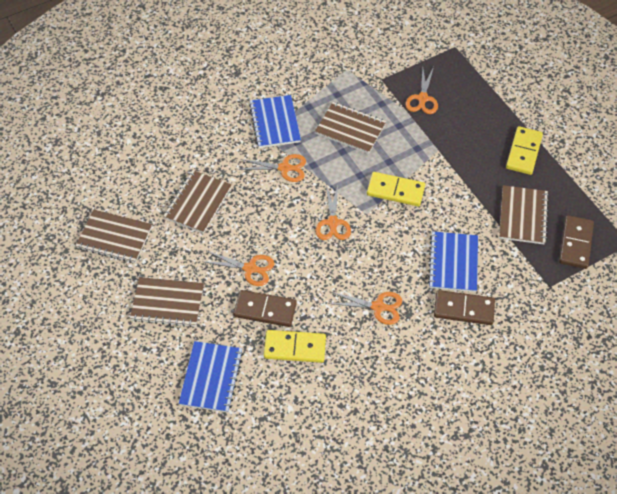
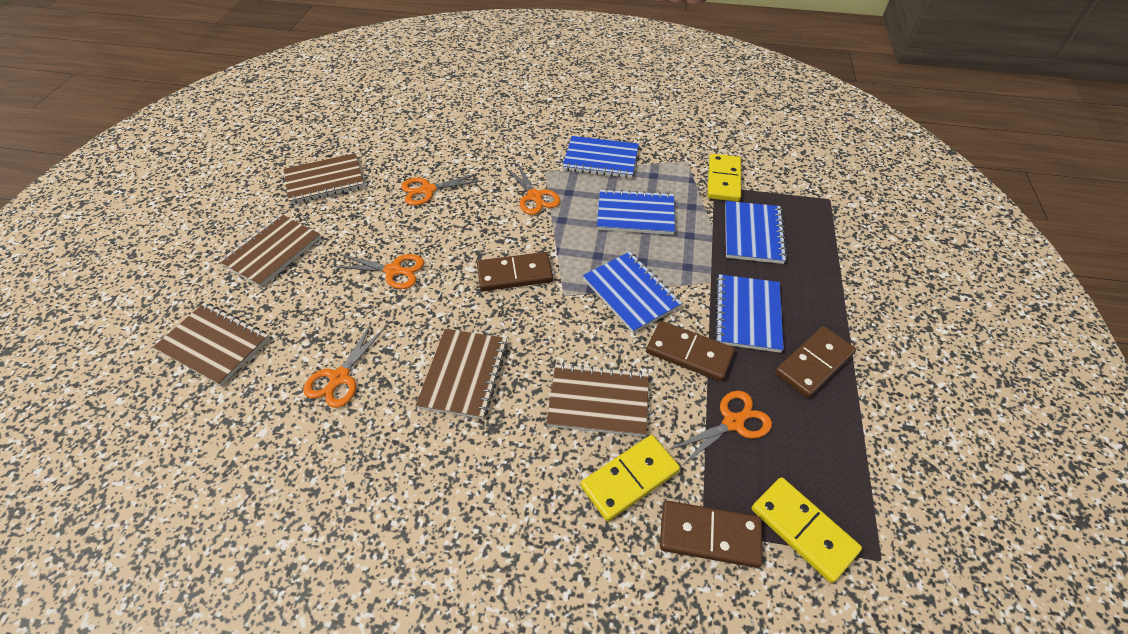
blue notebook: [179,341,243,413] [249,95,301,148] [428,231,478,292] = 3 -> [563,136,639,178] [583,252,682,333] [597,189,675,235] [714,274,784,353] [725,201,787,264] = 5
brown domino: [233,290,297,327] [434,290,495,325] [559,215,594,269] = 3 -> [477,252,553,291] [646,321,735,381] [660,501,763,568] [775,326,856,398] = 4

